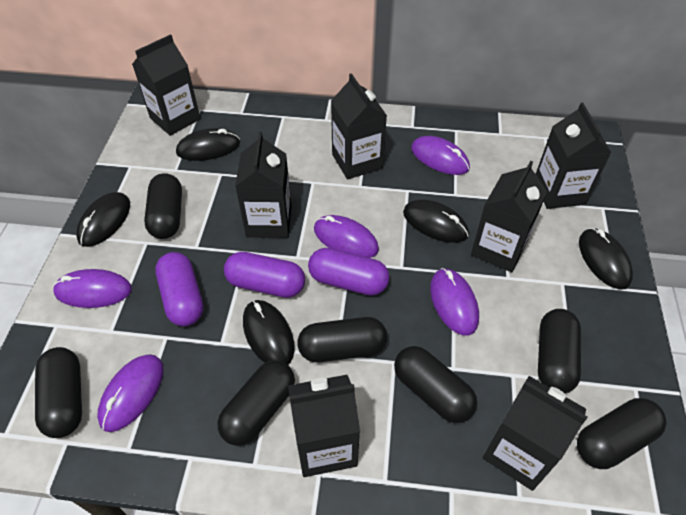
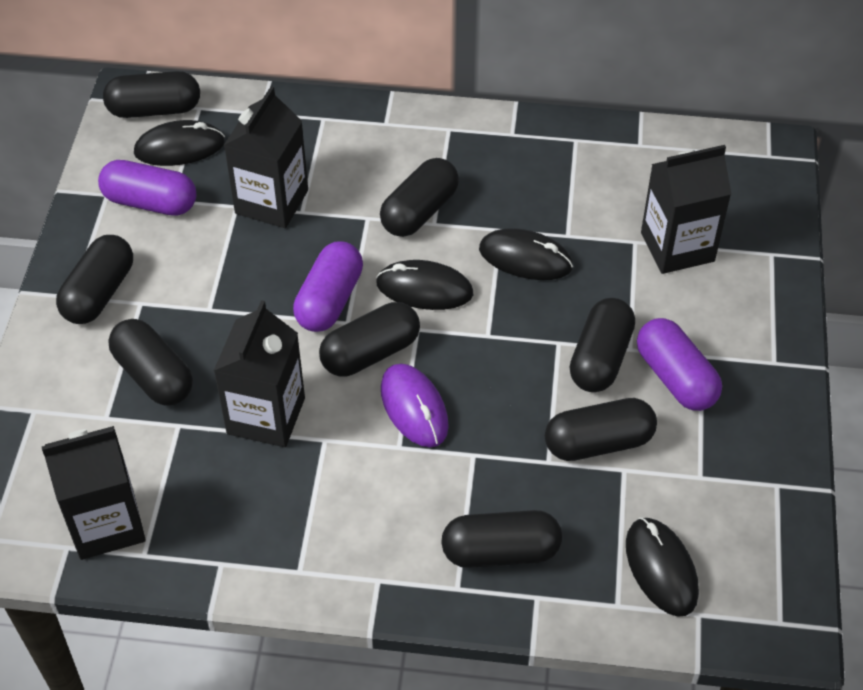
black capsule: [35,347,82,438] [144,173,182,239] [217,360,295,446] [297,317,387,362] [394,346,477,423] [538,309,581,393] [577,398,666,469] = 7 -> [56,235,133,324] [103,71,200,118] [108,319,193,406] [319,302,420,377] [380,158,459,237] [441,510,562,568] [545,398,657,461] [570,298,635,392] = 8
black carton: [132,34,200,136] [235,132,292,238] [288,375,360,477] [331,73,387,179] [471,161,547,272] [483,376,588,491] [536,103,611,209] = 7 -> [42,426,146,560] [214,300,305,447] [224,86,308,228] [641,145,731,274] = 4
black mouse: [76,192,130,247] [176,128,240,161] [243,300,295,365] [403,200,469,243] [579,228,633,289] = 5 -> [134,120,225,166] [376,260,473,310] [479,228,573,280] [626,517,699,617] = 4
purple mouse: [53,269,132,308] [97,354,163,432] [314,215,379,258] [411,136,470,175] [430,268,479,336] = 5 -> [381,364,449,447] = 1

